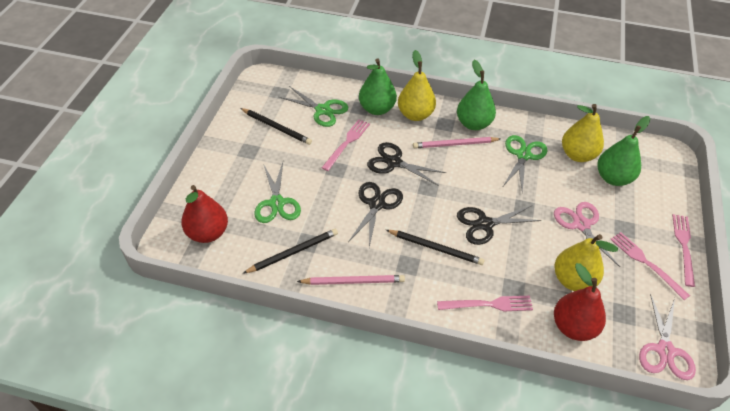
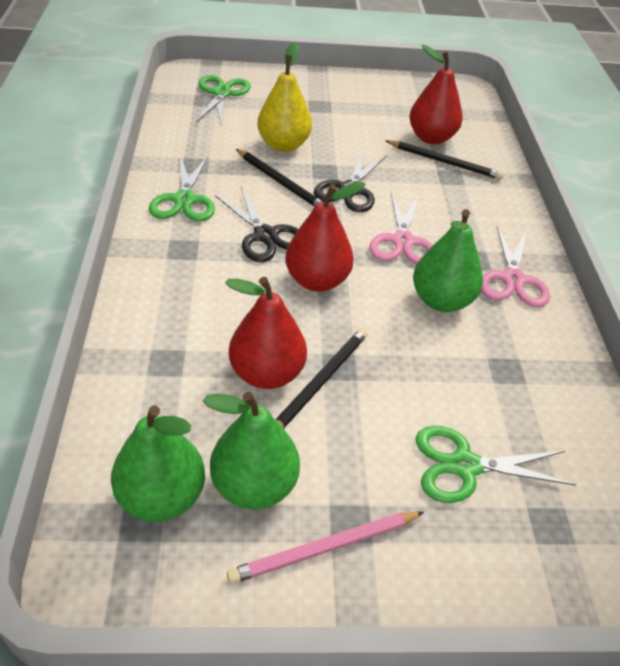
black scissors: [348,182,403,247] [367,142,446,186] [457,205,542,245] = 3 -> [215,187,298,262] [314,151,387,212] = 2
pink fork: [322,119,370,171] [437,296,533,311] [610,232,690,300] [672,214,695,287] = 4 -> none = 0
pink pencil: [297,275,405,285] [413,137,500,148] = 2 -> [227,512,424,584] = 1
red pear: [181,185,228,243] [554,263,606,341] = 2 -> [225,277,307,389] [285,182,366,292] [410,45,463,144] = 3
yellow pear: [398,50,436,121] [554,234,618,291] [562,104,604,162] = 3 -> [257,42,312,152] = 1

